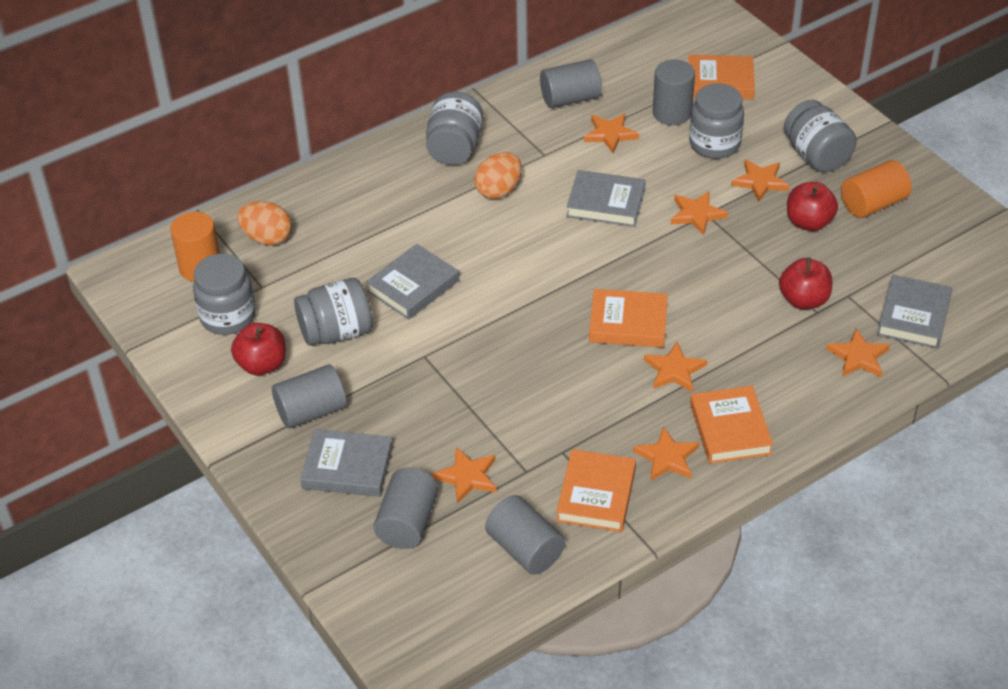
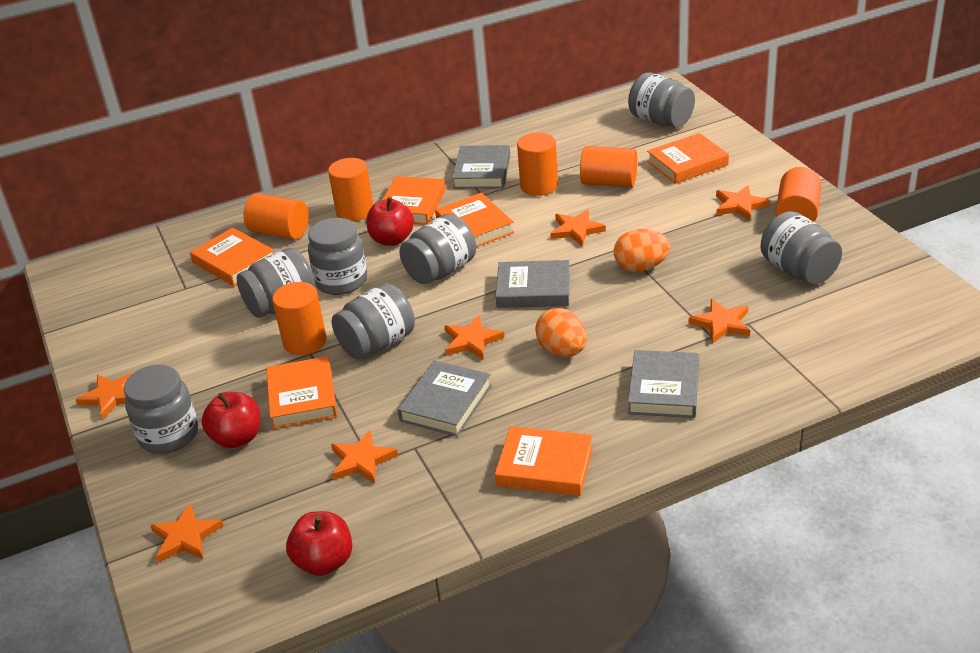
grey cylinder: [272,364,347,429] [373,467,438,549] [485,495,565,575] [540,59,602,108] [653,59,695,125] = 5 -> none = 0
grey jar: [193,254,256,335] [294,278,373,346] [426,92,483,165] [689,83,744,159] [784,100,857,172] = 5 -> [124,365,198,454] [236,248,316,318] [308,218,367,295] [332,283,415,359] [399,214,476,284] [628,72,695,128] [761,211,842,285] = 7
orange book: [556,449,636,532] [589,289,668,347] [688,55,755,99] [690,386,773,464] = 4 -> [190,228,274,286] [266,356,337,429] [382,176,446,225] [435,193,514,247] [495,426,593,496] [647,133,729,184] = 6
orange cylinder: [170,212,220,282] [841,160,911,218] = 2 -> [243,193,309,240] [272,282,326,355] [328,158,373,221] [517,133,558,196] [580,146,637,187] [776,167,822,222] = 6

